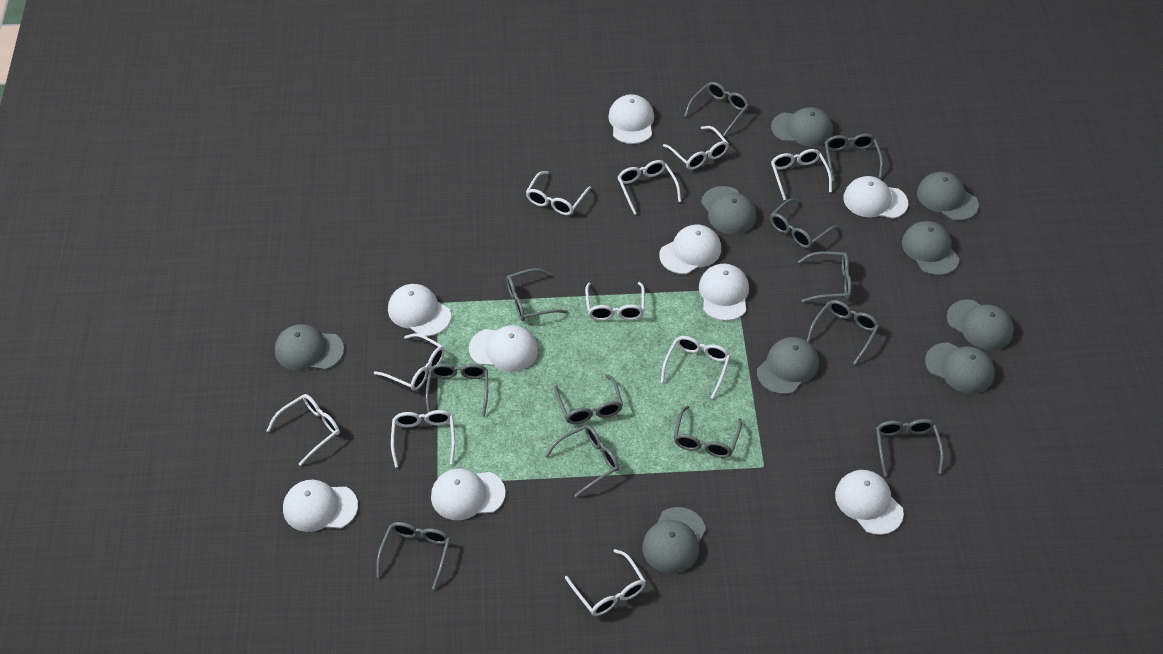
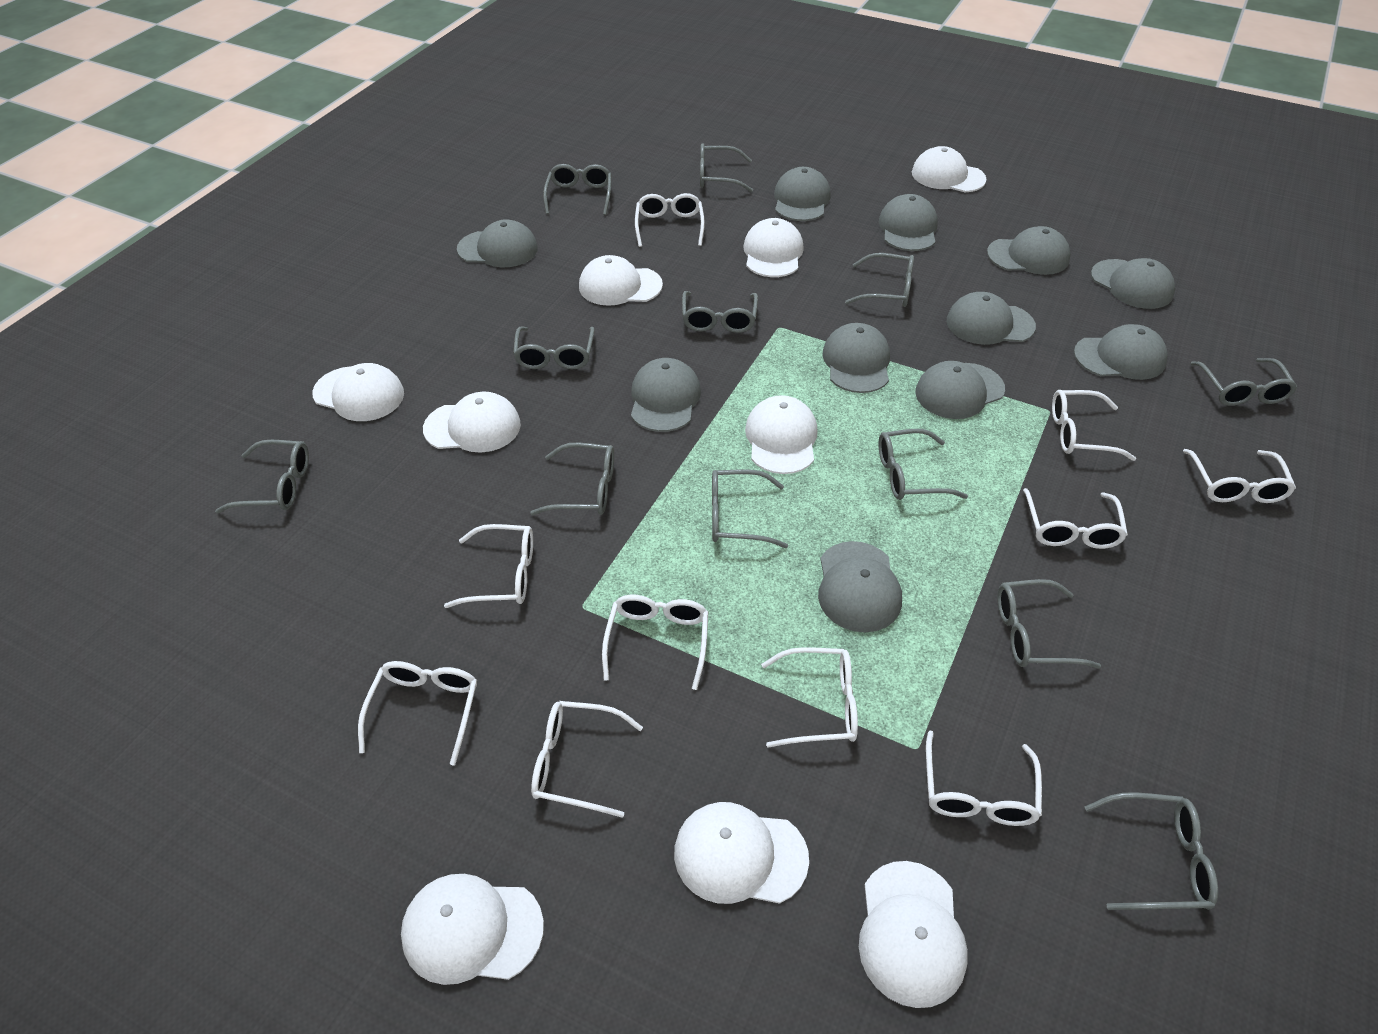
grey cap: [275,324,344,371] [642,507,706,574] [701,186,757,235] [757,337,819,394] [771,107,833,146] [902,221,959,275] [917,172,979,221] [925,342,995,394] [947,300,1014,350] = 9 -> [457,219,538,267] [631,358,701,432] [774,167,831,221] [818,541,902,632] [822,323,890,393] [879,194,938,251] [915,361,1005,419] [947,292,1036,345] [987,226,1070,275] [1074,324,1168,380] [1091,258,1175,309] = 11

